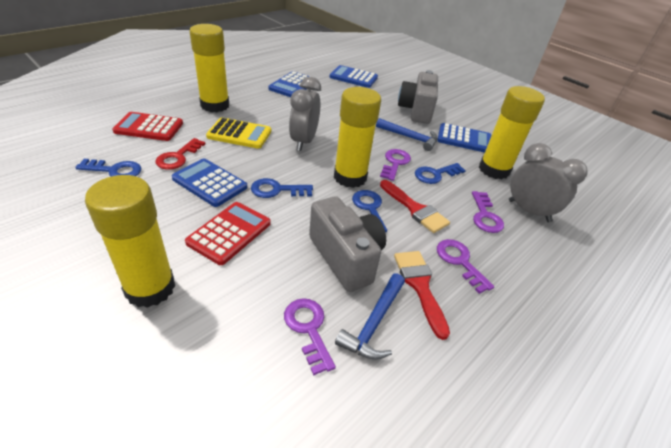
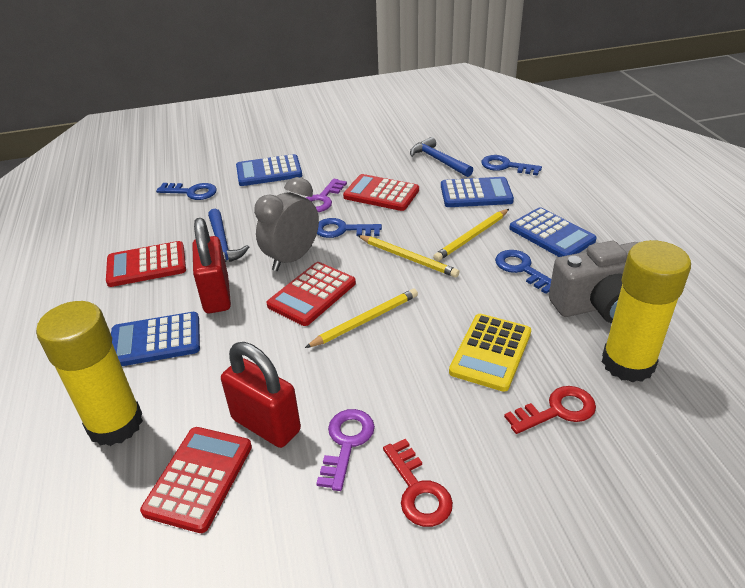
grey camera: [309,196,386,292] [398,70,438,124] = 2 -> [549,241,639,323] = 1
grey clock: [289,77,321,151] [509,143,588,222] = 2 -> [254,177,319,271] = 1
purple key: [284,298,336,375] [380,149,411,181] [437,239,494,294] [472,191,504,233] = 4 -> [306,179,347,212] [316,409,375,491] = 2
red brush: [380,180,450,233] [394,251,450,340] = 2 -> none = 0
red calculator: [112,112,183,141] [185,202,271,265] = 2 -> [106,241,186,287] [140,427,252,533] [266,262,356,326] [343,174,419,211] = 4
red key: [155,138,206,170] = 1 -> [383,439,453,527] [504,386,596,434] = 2
red padlock: none = 0 -> [192,218,231,313] [221,342,301,448] = 2
yellow glue stick: [85,175,175,308] [189,24,229,112] [334,87,381,188] [479,86,545,179] = 4 -> [36,301,143,446] [602,240,691,383] = 2
yellow pencil: none = 0 -> [305,289,418,348] [357,235,459,278] [433,209,509,261] = 3

